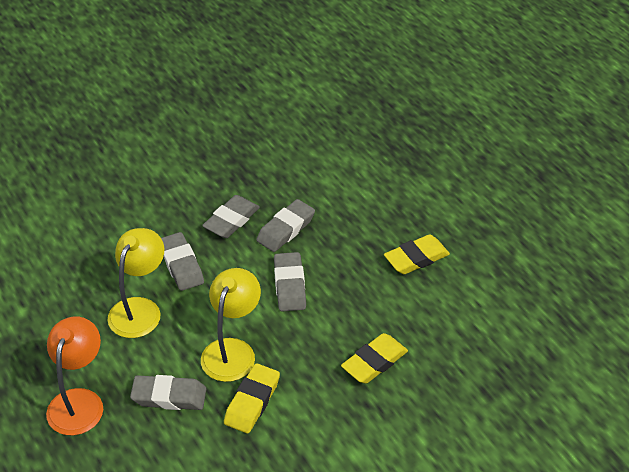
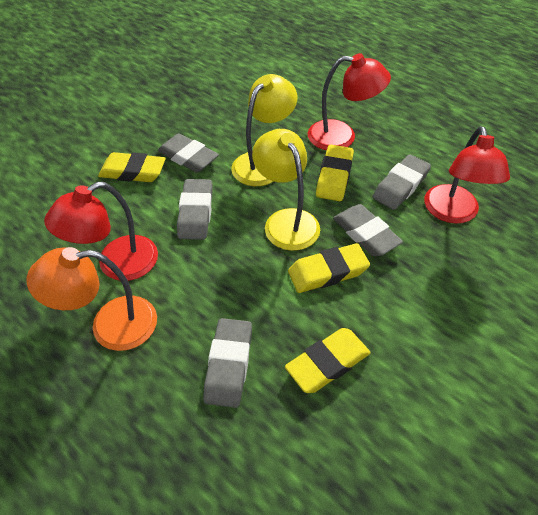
red lamp: none = 0 -> [44,182,158,281] [308,53,391,150] [424,126,510,224] = 3
yellow eraser: [224,363,280,433] [341,333,408,384] [384,234,450,274] = 3 -> [98,152,166,182] [285,328,371,393] [288,243,370,293] [316,145,354,201] = 4

